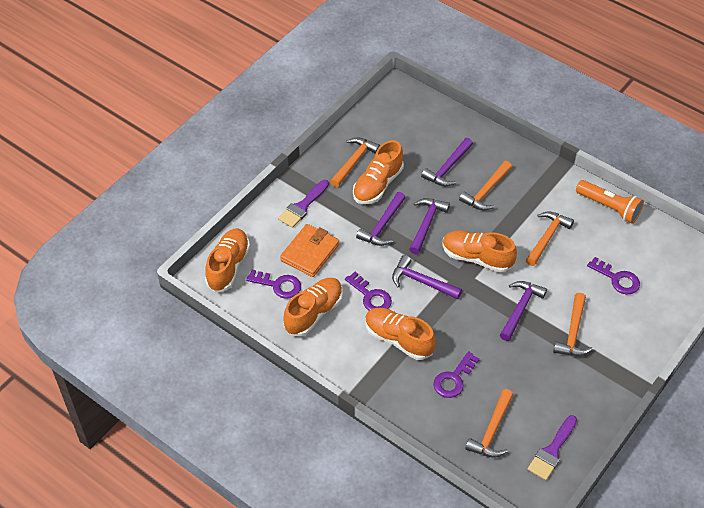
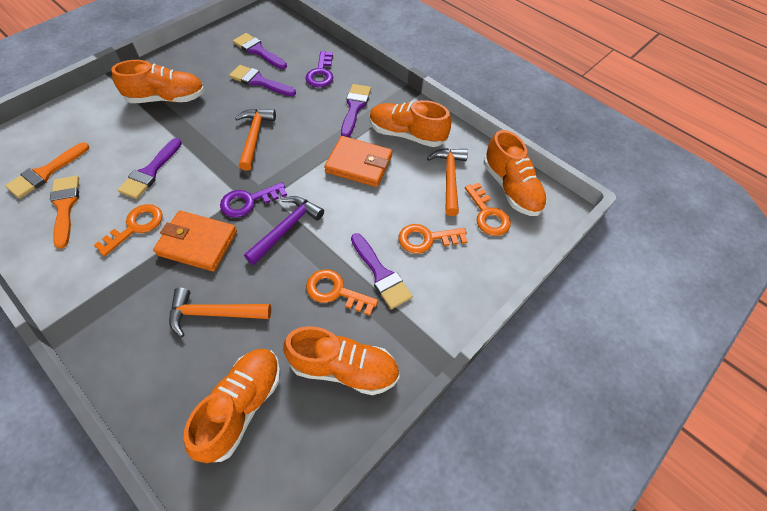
orange brush: none = 0 -> [5,142,89,199] [50,176,79,249] = 2
orange flashlight: [576,180,644,224] = 1 -> none = 0
orange hammer: [330,137,380,187] [459,161,512,211] [465,389,514,458] [526,211,574,266] [553,293,593,356] = 5 -> [169,288,271,337] [235,109,276,171] [427,148,468,216] = 3
orange key: none = 0 -> [94,204,163,256] [306,269,378,316] [398,224,468,254] [465,183,511,236] = 4
orange wallet: [280,224,339,277] = 1 -> [153,211,237,272] [324,136,392,187] = 2
purple brush: [278,180,329,228] [528,415,577,480] = 2 -> [118,138,182,199] [229,65,296,96] [233,33,287,69] [341,84,371,137] [351,233,413,309] = 5
purple hammer: [356,192,406,246] [392,255,462,299] [409,198,450,254] [421,138,473,186] [500,281,547,341] = 5 -> [244,196,324,265] = 1
purple key: [246,270,301,299] [345,272,392,310] [433,351,480,398] [587,257,640,295] = 4 -> [220,182,287,218] [305,51,333,87] = 2

